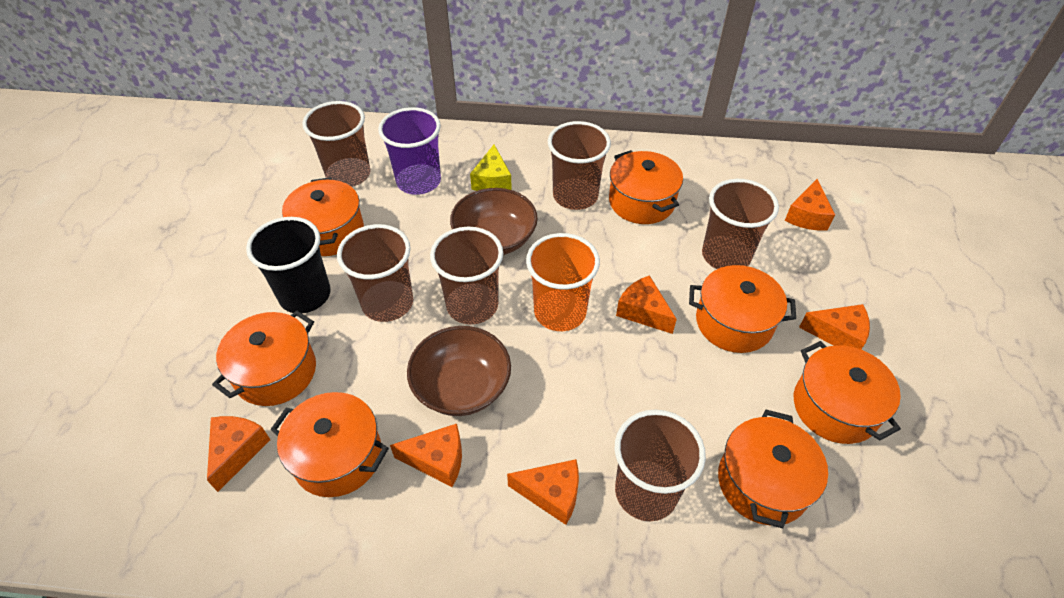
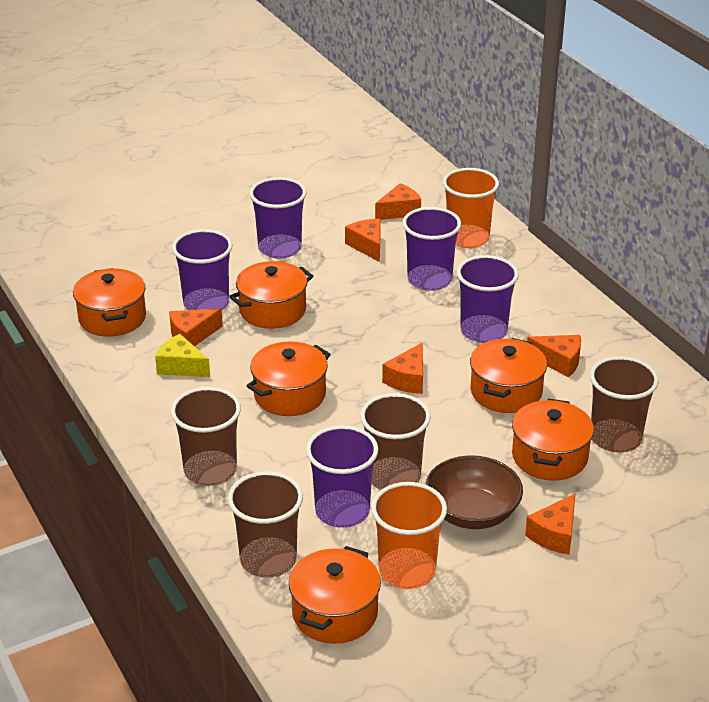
black cup: [246,217,331,313] = 1 -> none = 0
brown bowl: [407,326,511,416] [450,188,538,255] = 2 -> [425,455,523,529] = 1
brown cup: [302,101,371,187] [337,224,413,322] [430,227,503,324] [548,121,611,210] [615,409,706,521] [702,179,779,269] = 6 -> [171,387,241,486] [228,471,303,578] [360,393,431,490] [590,356,659,453] = 4
orange cup: [526,233,600,331] = 1 -> [371,482,447,589] [443,168,499,248] = 2
orange pot: [212,311,316,406] [271,392,389,497] [282,177,364,256] [609,150,683,224] [689,265,796,353] [718,410,828,529] [794,341,901,444] = 7 -> [73,268,146,337] [229,261,314,329] [246,341,331,416] [289,546,381,644] [470,338,547,413] [512,399,594,481] = 6
purple cup: [378,107,441,195] = 1 -> [172,229,233,310] [249,177,307,259] [306,425,378,528] [402,207,461,291] [457,255,519,343] = 5

